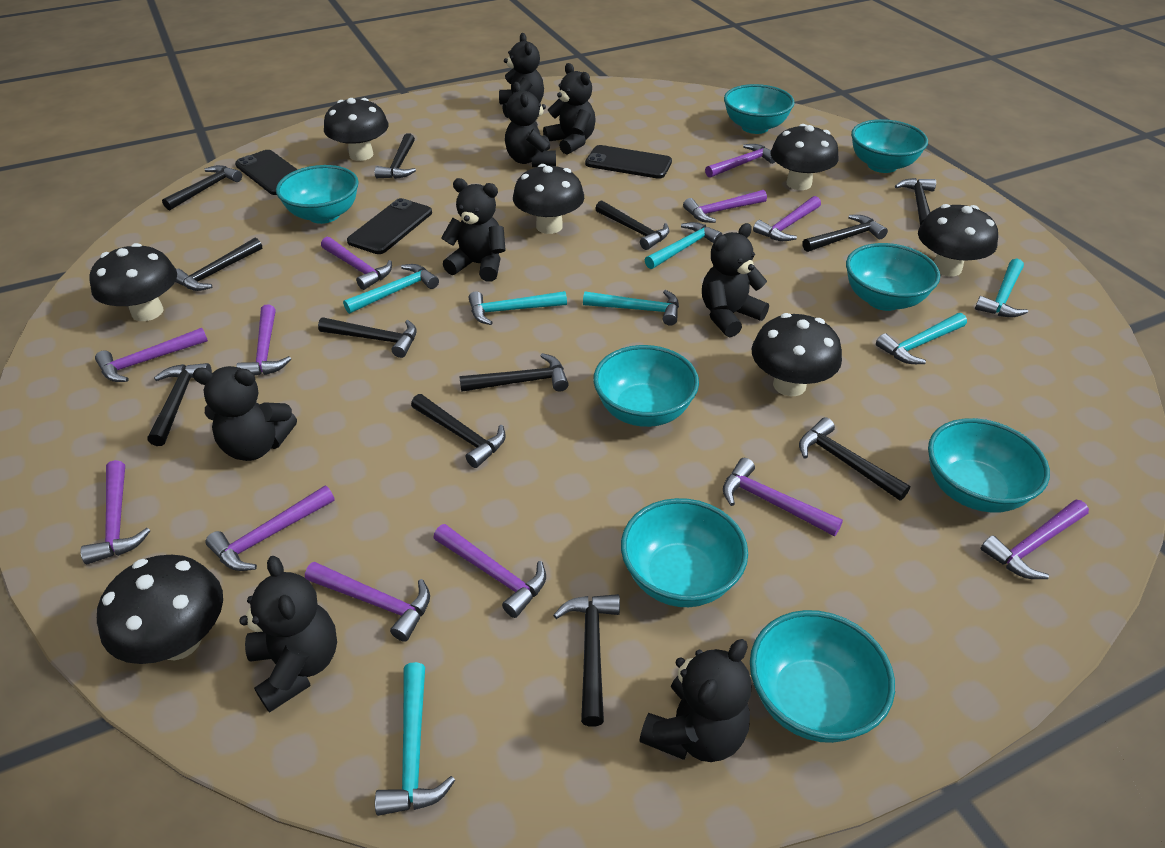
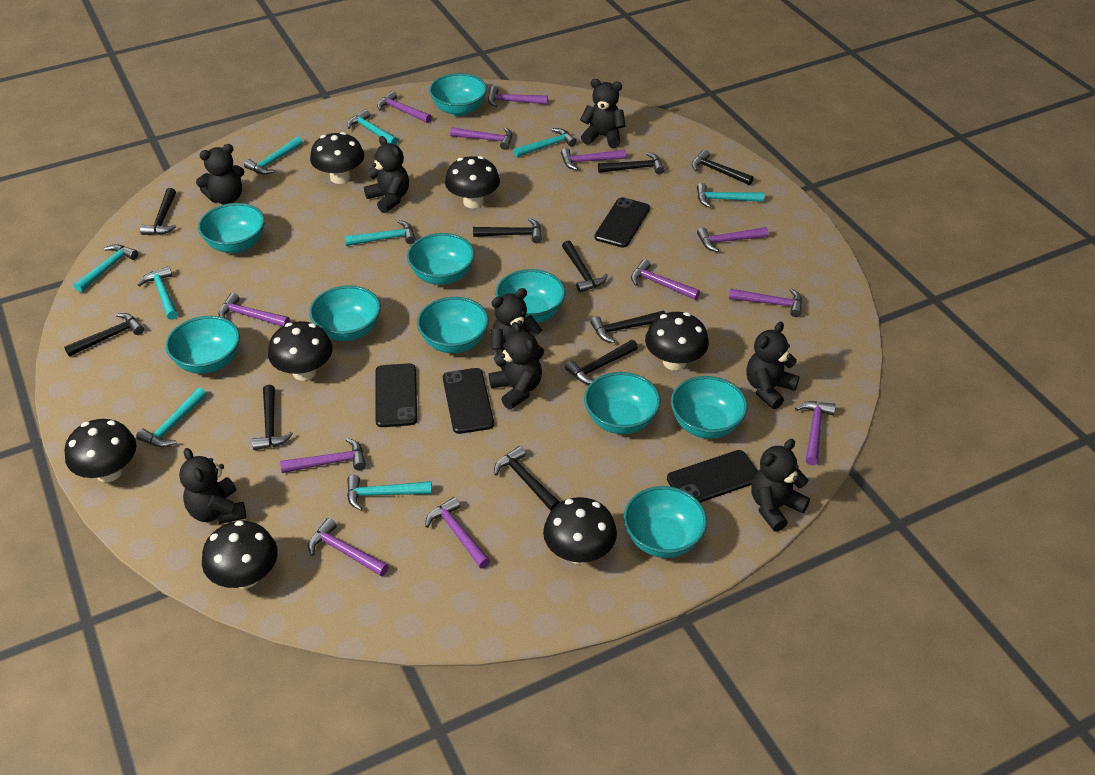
black hammer: [148,363,212,446] [162,165,242,210] [175,238,262,291] [318,317,417,358] [375,133,416,179] [411,394,506,468] [459,353,569,392] [553,594,620,727] [595,200,670,250] [799,417,910,501] [802,215,888,252] [895,178,936,226] = 12 -> [64,313,144,357] [140,188,176,235] [252,385,293,450] [473,218,542,243] [494,446,560,511] [562,240,608,293] [565,340,638,384] [590,311,665,343] [598,152,665,174] [692,149,754,185] = 10
black phone: [235,150,298,195] [347,198,432,254] [585,145,672,179] = 3 -> [375,363,417,427] [443,368,494,434] [594,197,650,248] [667,450,758,503] = 4
turquoise bowl: [276,165,359,224] [593,345,699,427] [621,498,748,607] [724,84,795,134] [750,610,895,743] [846,243,940,311] [851,119,928,173] [928,418,1050,513] = 8 -> [166,316,240,374] [198,203,265,253] [309,285,381,341] [407,233,475,285] [417,297,489,353] [429,73,487,116] [496,269,565,323] [584,372,661,434] [624,486,707,558] [671,376,748,439] = 10
turquoise hammer: [343,264,439,314] [375,662,455,816] [469,291,567,325] [583,290,679,326] [645,222,723,269] [876,313,967,364] [975,258,1028,317] = 7 -> [74,244,138,293] [136,387,207,447] [138,266,178,320] [244,136,303,175] [344,220,416,246] [347,110,398,145] [347,475,432,511] [513,128,577,157] [697,183,764,208] = 9

